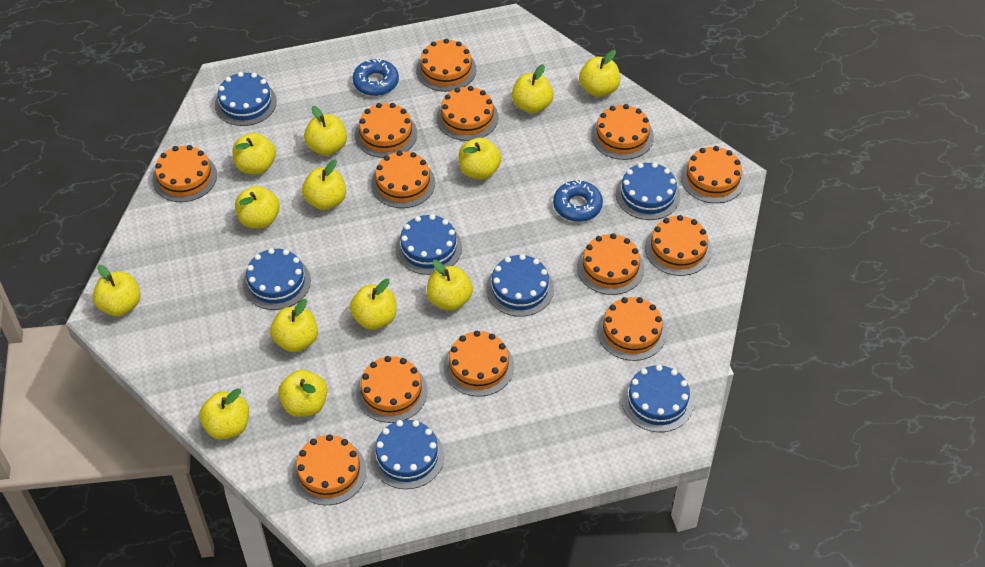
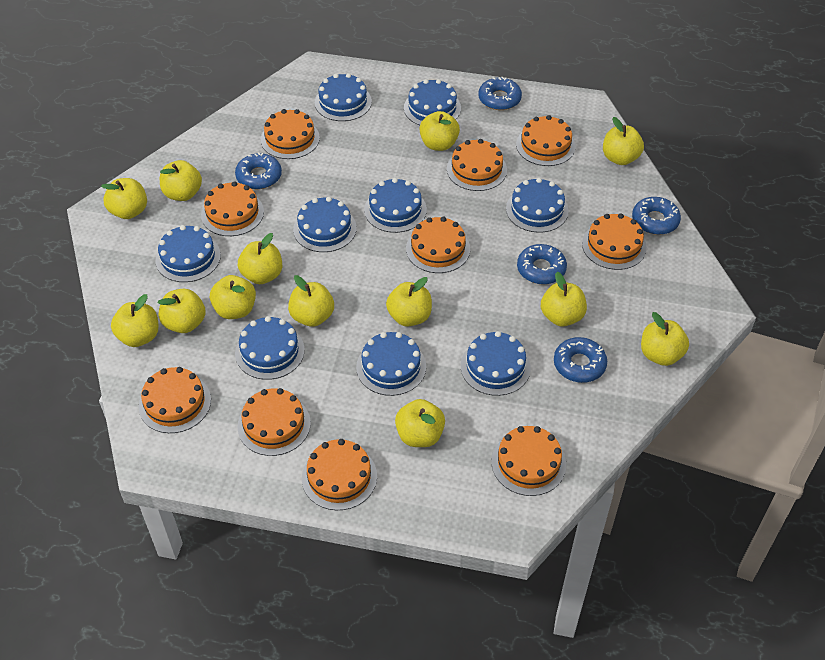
blue cake: [215,72,277,126] [243,248,311,310] [371,420,444,489] [396,214,462,275] [486,254,554,317] [616,162,680,220] [622,365,694,432] = 7 -> [155,225,221,282] [235,316,305,380] [293,197,357,252] [315,73,372,121] [356,332,426,396] [364,178,427,233] [404,79,461,125] [461,331,531,396] [506,178,569,233] = 9
blue donut: [352,58,399,96] [553,180,603,222] = 2 -> [235,152,282,189] [478,77,522,110] [517,244,567,285] [554,337,607,383] [632,197,681,235] = 5
orange cake: [152,145,217,202] [292,434,366,505] [355,103,417,158] [356,356,428,423] [371,151,435,208] [416,39,476,92] [436,86,498,141] [444,331,514,397] [577,233,644,295] [591,104,654,160] [597,297,667,361] [645,215,712,276] [681,146,745,203] = 13 -> [139,367,211,433] [201,181,264,236] [237,388,311,456] [261,109,320,159] [302,439,377,510] [406,217,470,273] [447,139,507,191] [491,426,566,496] [516,115,575,166] [582,213,647,270] = 10

